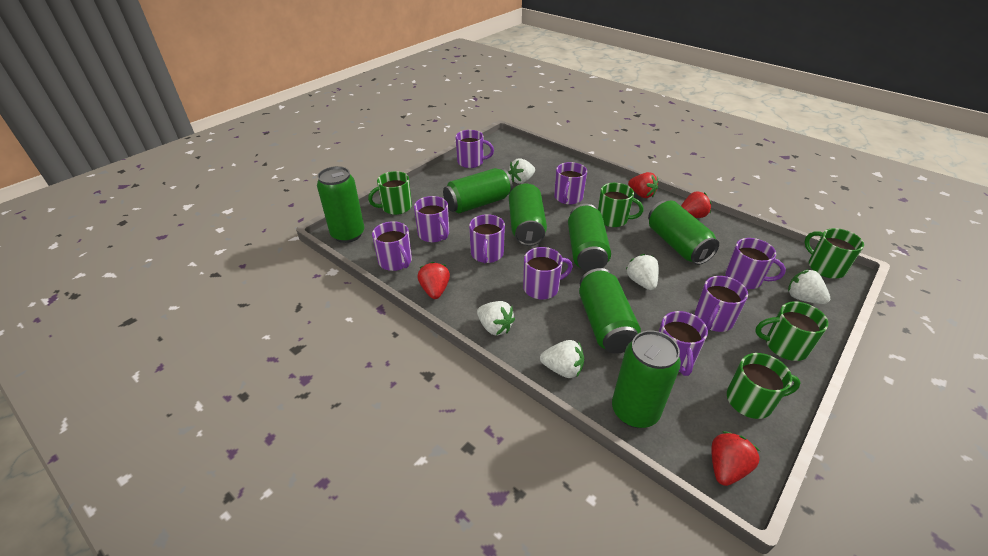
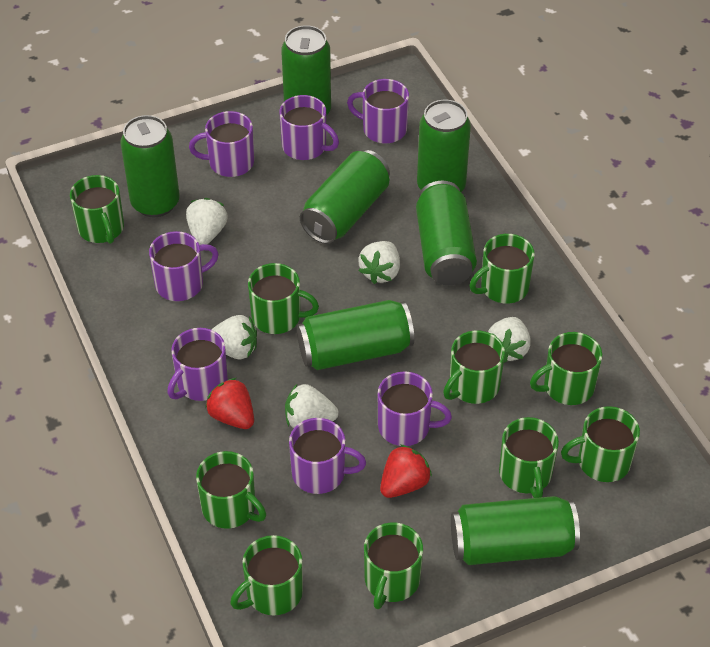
green mug: [368,171,412,215] [598,183,643,227] [727,353,801,419] [755,301,828,361] [804,228,864,279] = 5 -> [70,175,124,244] [196,451,266,529] [230,535,303,616] [248,263,319,334] [364,522,423,609] [443,331,505,404] [470,234,535,304] [499,417,559,498] [530,332,602,405] [561,406,640,482] = 10
purple mug: [372,221,412,271] [414,196,449,242] [456,130,494,168] [469,214,505,263] [523,247,573,299] [554,162,587,204] [659,311,708,376] [695,276,748,332] [725,238,786,289] = 9 -> [149,231,219,301] [167,328,228,401] [189,111,254,177] [279,95,339,160] [289,418,366,494] [347,79,409,143] [378,371,452,446] = 7
red strawberry: [417,262,450,299] [628,172,658,198] [681,191,711,218] [711,431,760,486] = 4 -> [205,378,254,429] [380,444,432,498] = 2

